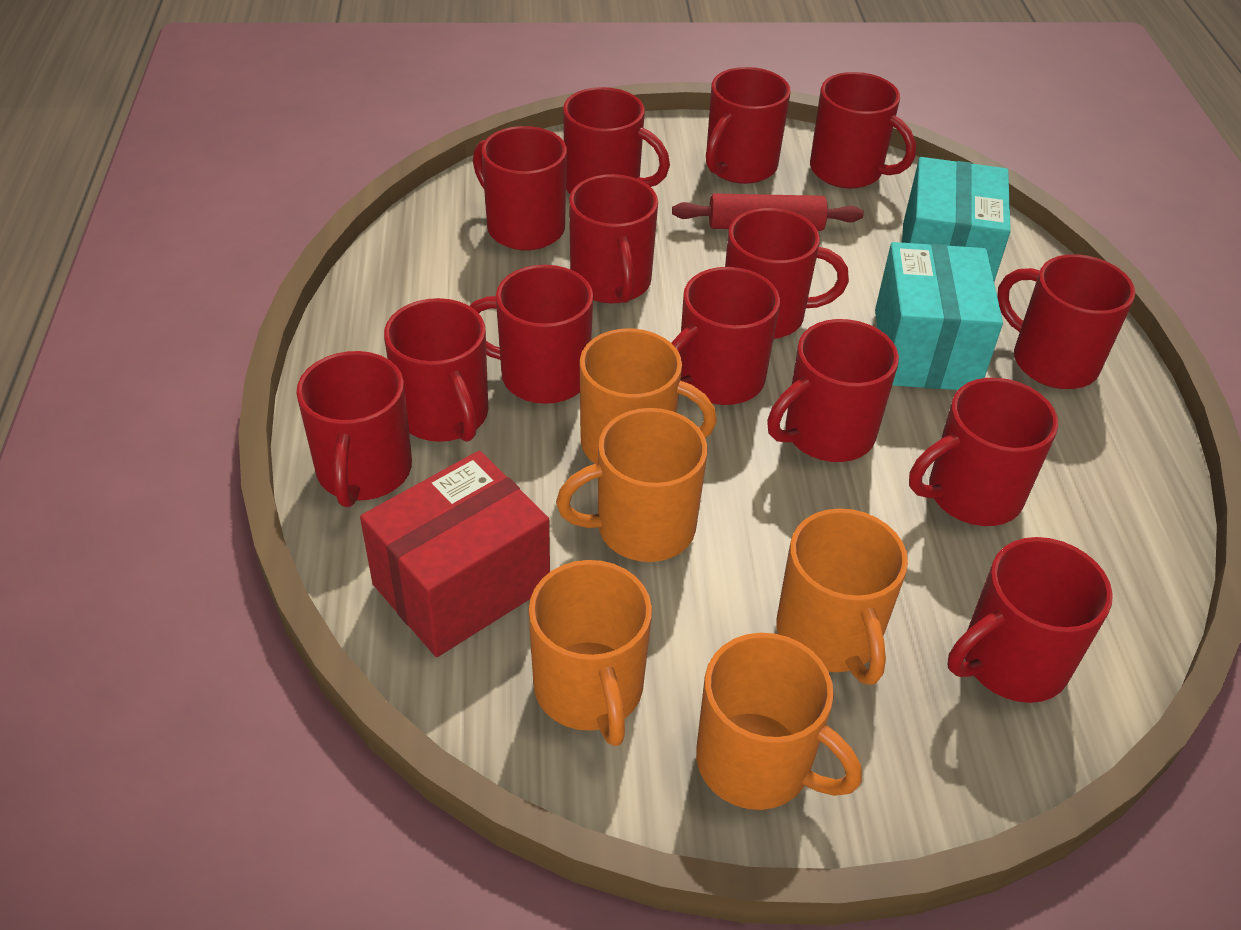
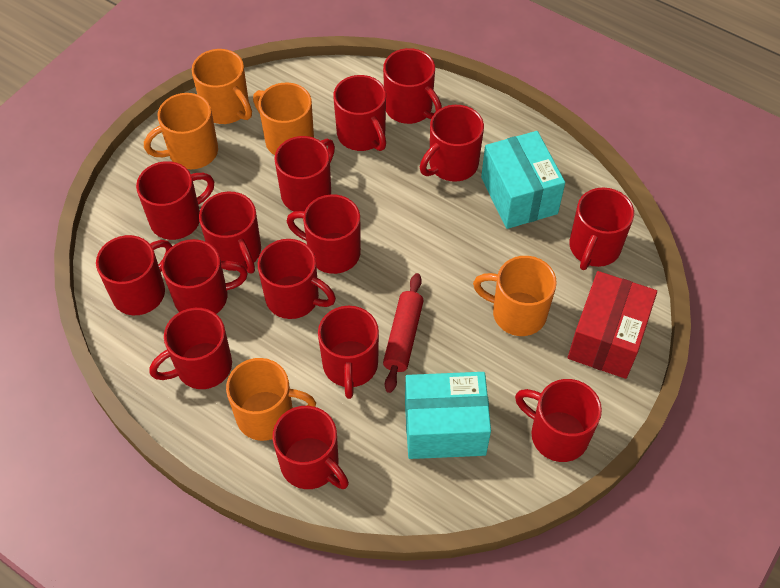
red mug: [296,351,412,507] [384,298,488,442] [470,265,593,404] [473,126,567,250] [563,87,670,194] [569,174,658,303] [671,267,780,405] [706,67,790,184] [725,208,849,339] [767,319,899,462] [810,72,916,189] [909,378,1058,526] [948,537,1113,703] [997,254,1135,389] = 14 -> [96,235,172,315] [136,161,214,240] [149,308,232,389] [162,239,248,314] [199,191,261,273] [258,239,336,319] [272,406,349,489] [274,136,335,211] [287,194,361,274] [318,306,379,399] [333,75,386,151] [383,48,442,124] [420,105,484,182] [515,379,602,462] [569,188,634,270] = 15

